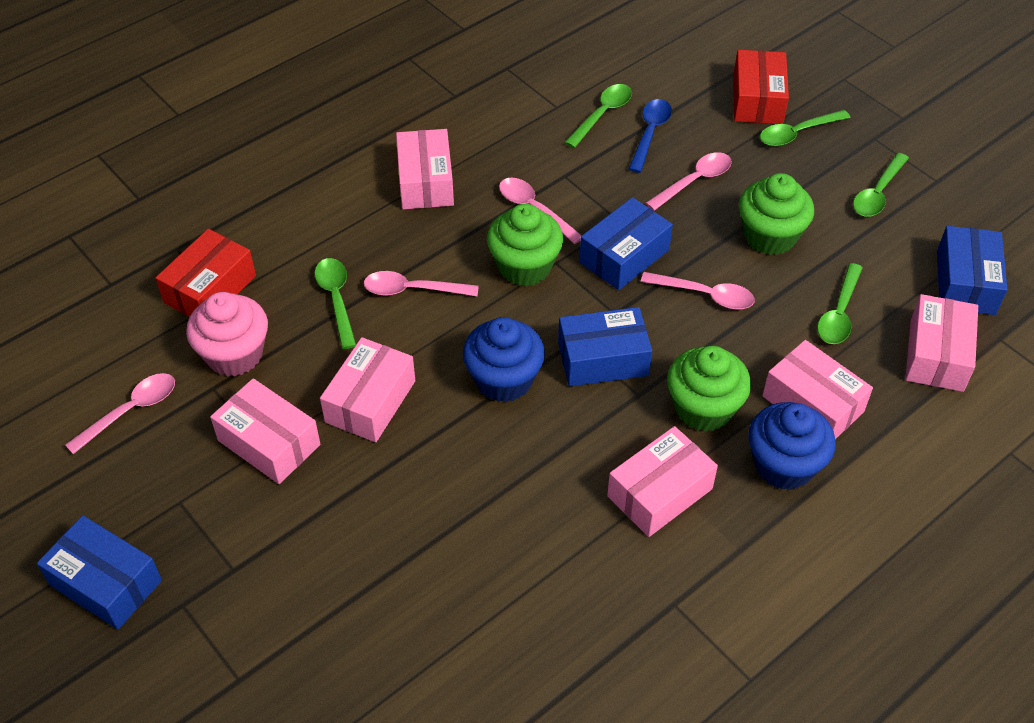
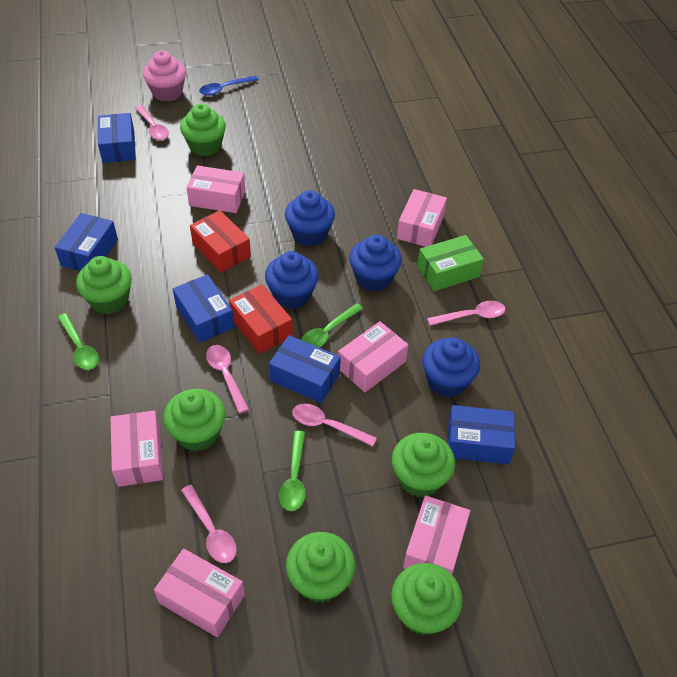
blue box: [37,515,162,630] [558,307,652,386] [579,197,673,290] [937,226,1008,315] = 4 -> [55,213,118,271] [98,113,136,163] [173,274,234,343] [269,335,341,403] [447,405,515,464] = 5
blue cupcake: [463,317,545,402] [748,402,836,490] = 2 -> [265,251,319,309] [285,190,335,246] [349,235,402,292] [422,337,480,397] = 4
green box: none = 0 -> [417,235,484,291] = 1
green cupcake: [487,204,563,286] [667,346,751,432] [739,173,814,255] = 3 -> [76,256,132,314] [163,389,226,452] [180,103,226,157] [286,532,355,603] [391,563,463,636] [392,433,455,497] = 6
green spoon: [314,258,356,349] [564,84,632,148] [760,110,850,146] [817,263,863,344] [853,153,909,217] = 5 -> [57,313,99,370] [279,431,306,511] [301,303,363,348] = 3

